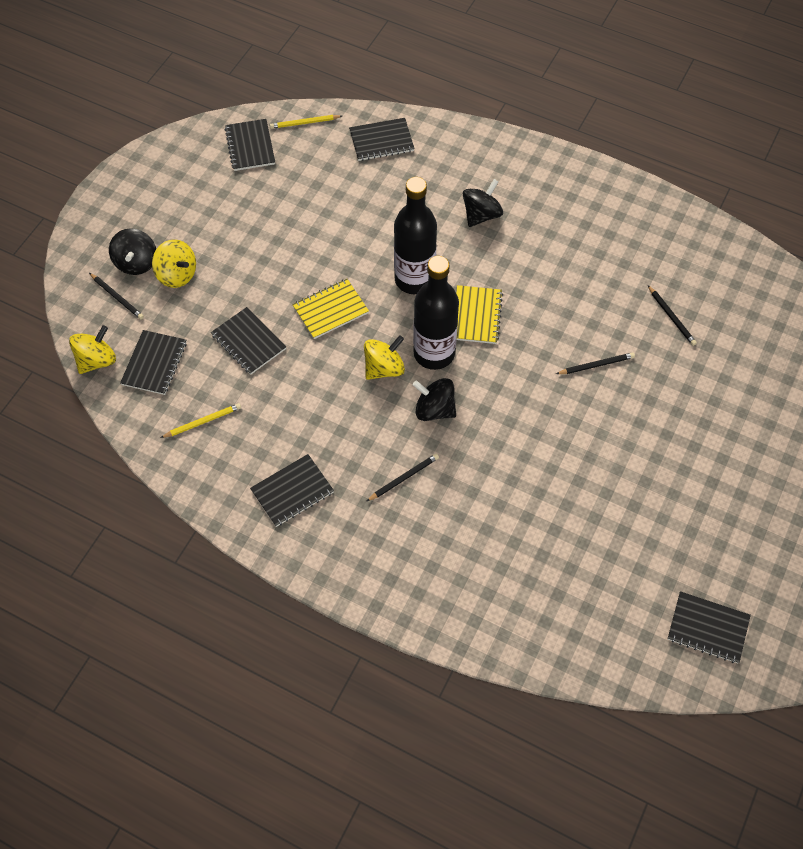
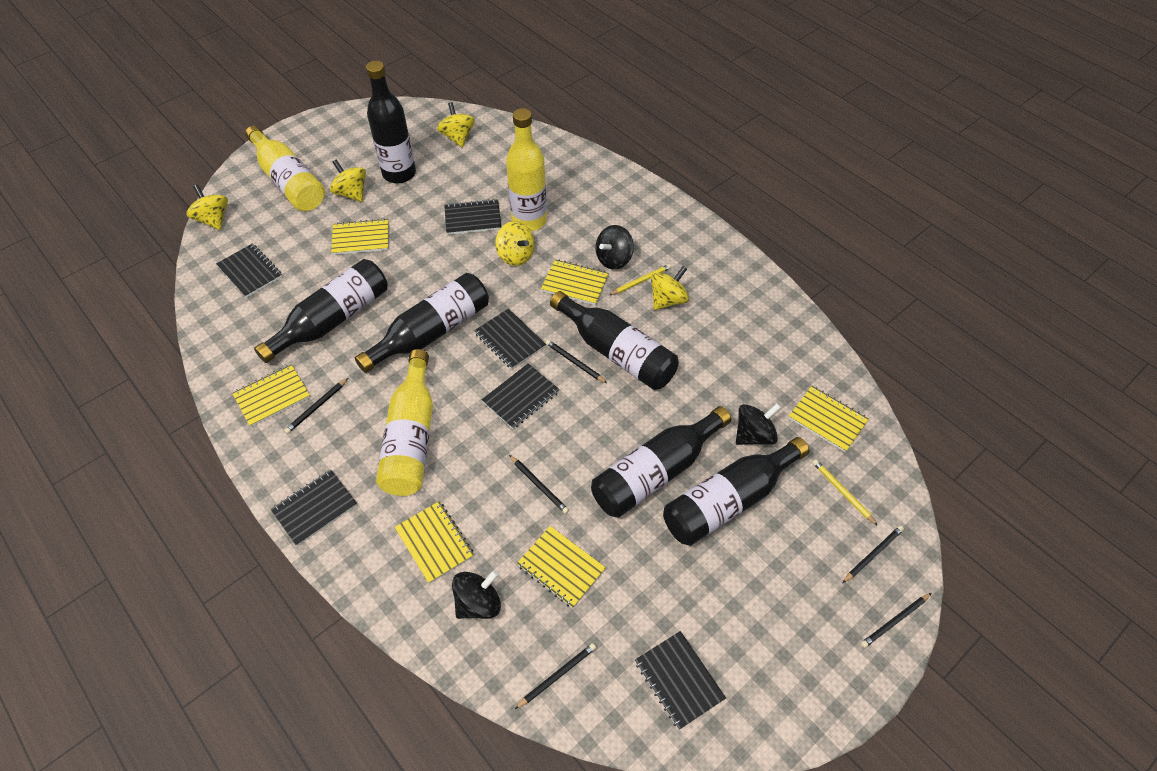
black bottle: [394,177,437,294] [413,256,459,370] = 2 -> [254,259,388,363] [355,273,489,373] [366,61,416,183] [550,291,679,390] [591,406,731,518] [663,437,809,546] = 6
black pencil: [89,273,144,320] [367,454,439,501] [556,353,635,374] [648,285,697,346] = 4 -> [284,378,348,434] [509,455,569,514] [515,643,596,709] [546,340,607,383] [842,526,904,583] [860,593,931,648] = 6
yellow bottle: none = 0 -> [245,126,325,211] [376,349,433,496] [506,108,547,231] = 3
yellow notebook: [292,279,369,339] [456,285,503,344] = 2 -> [232,364,310,427] [331,218,389,255] [395,501,474,584] [517,526,606,608] [541,259,609,305] [789,386,869,452] = 6
yellow spinning top: [69,325,116,374] [152,239,196,288] [364,335,405,380] = 3 -> [187,185,228,230] [330,159,366,202] [437,102,475,147] [495,221,534,266] [651,266,689,310] = 5

